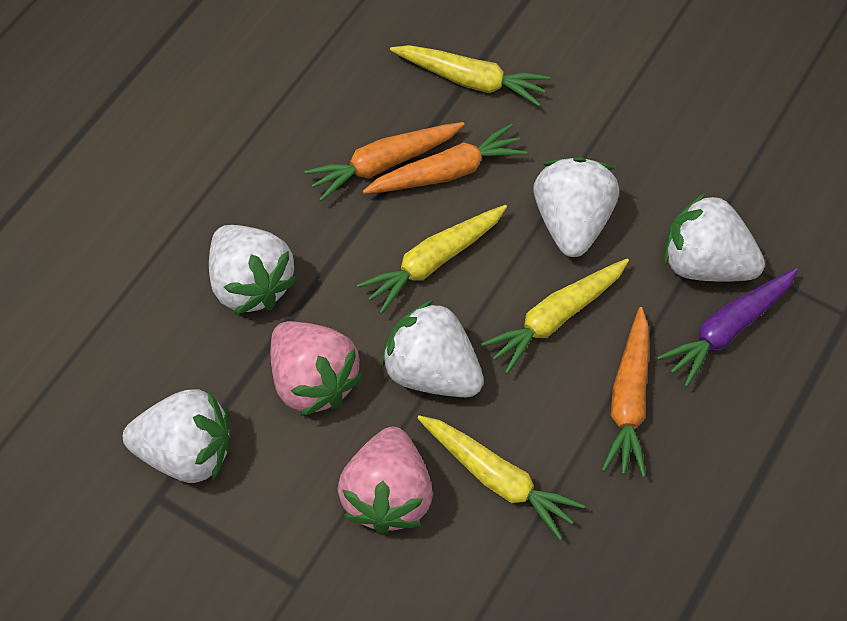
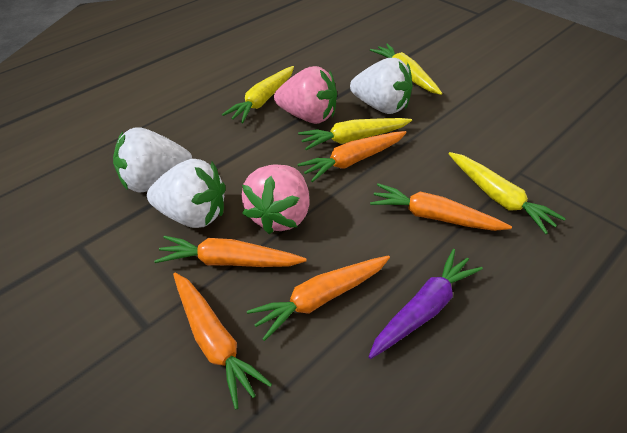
orange carrot: [304,122,465,201] [363,123,527,194] [602,307,649,477] = 3 -> [154,236,307,267] [173,273,272,410] [247,256,390,341] [297,131,407,182] [370,183,512,231] = 5
white strawberry: [123,389,230,483] [209,225,297,315] [381,300,484,397] [533,157,619,257] [664,192,765,282] = 5 -> [113,127,192,193] [147,159,226,228] [350,58,413,114] = 3

